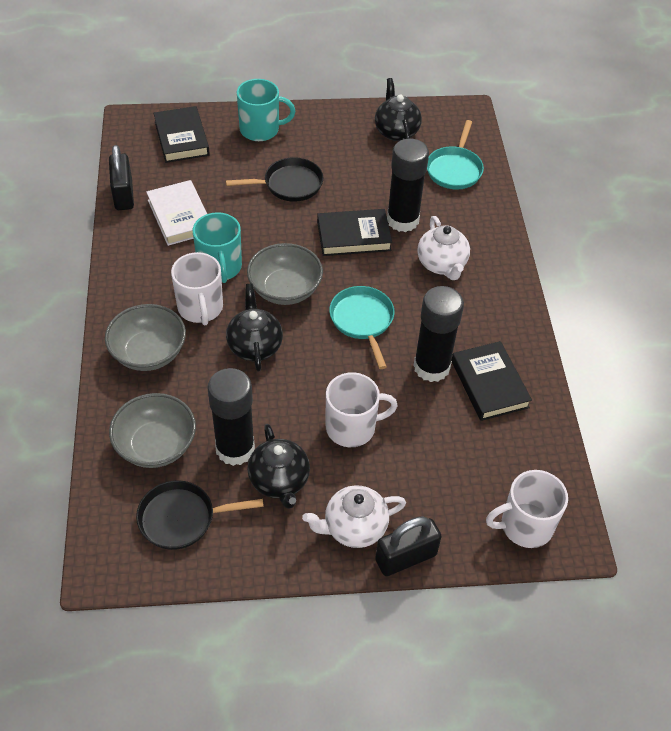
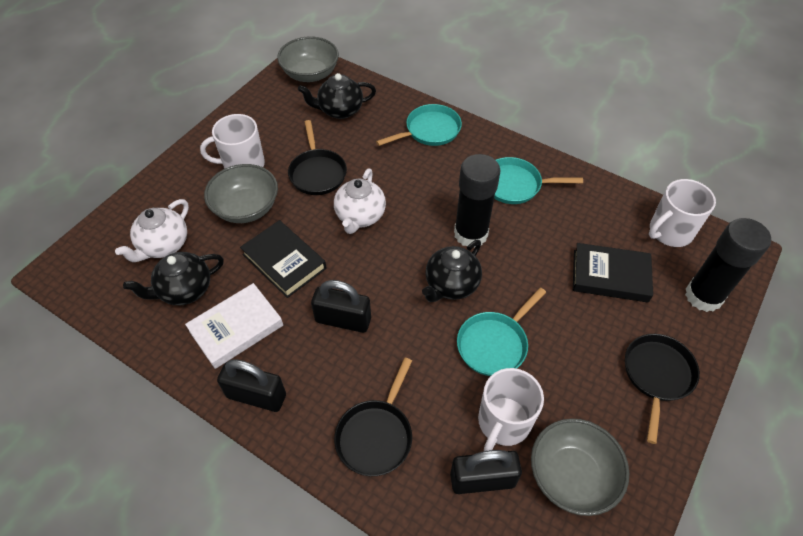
black book: [154,106,210,163] [317,209,392,256] [451,341,532,421] = 3 -> [240,220,326,298] [573,243,653,303] = 2
black glue stick: [207,368,255,466] [387,138,429,232] [413,286,464,382] = 3 -> [454,154,500,246] [685,218,771,312] = 2
black padlock: [109,145,134,210] [375,516,442,576] = 2 -> [217,359,286,412] [311,280,371,333] [450,450,522,494] = 3
black pan: [136,481,264,550] [226,157,323,202] = 2 -> [288,120,347,195] [334,358,412,476] [625,334,700,444] = 3
turquoise mug: [193,212,242,283] [237,79,295,141] = 2 -> none = 0
turquoise pan: [329,286,395,369] [427,120,484,190] = 2 -> [376,104,462,146] [457,287,546,376] [494,157,583,204] = 3

